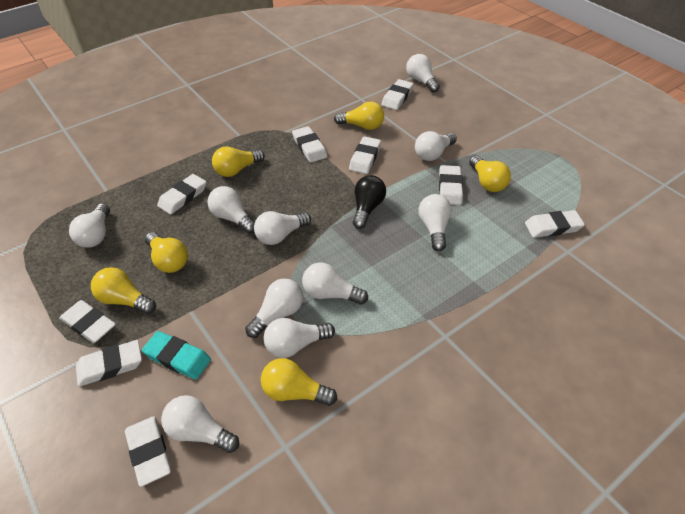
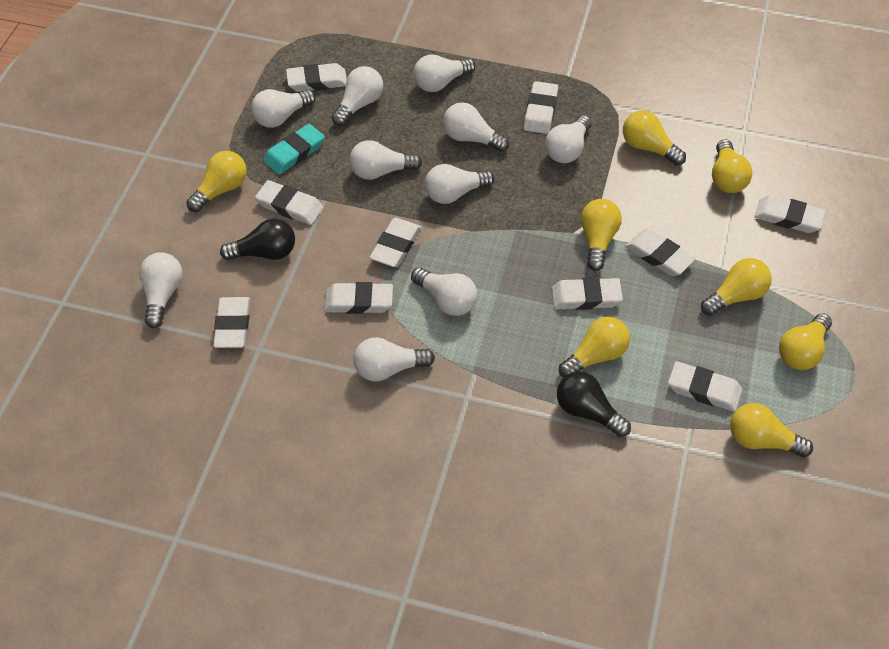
black light bulb: [353,175,386,229] = 1 -> [220,218,295,260] [557,371,631,437] = 2
white eraser: [59,300,116,343] [76,340,142,387] [125,416,171,487] [157,174,206,215] [292,126,327,162] [349,136,381,174] [381,79,414,110] [439,165,463,205] [525,210,585,238] = 9 -> [213,297,250,348] [255,180,324,225] [286,63,347,92] [324,282,393,314] [369,218,421,267] [524,81,558,134] [552,277,623,310] [626,229,696,276] [668,361,742,412] [754,195,826,233] = 10
yellow light bulb: [91,267,156,314] [145,232,188,273] [212,146,265,177] [261,358,337,406] [334,102,384,130] [469,156,511,192] = 6 -> [186,151,247,212] [559,317,630,378] [581,199,622,271] [623,110,686,166] [701,258,771,316] [712,139,752,193] [730,403,813,457] [779,313,832,370] = 8

